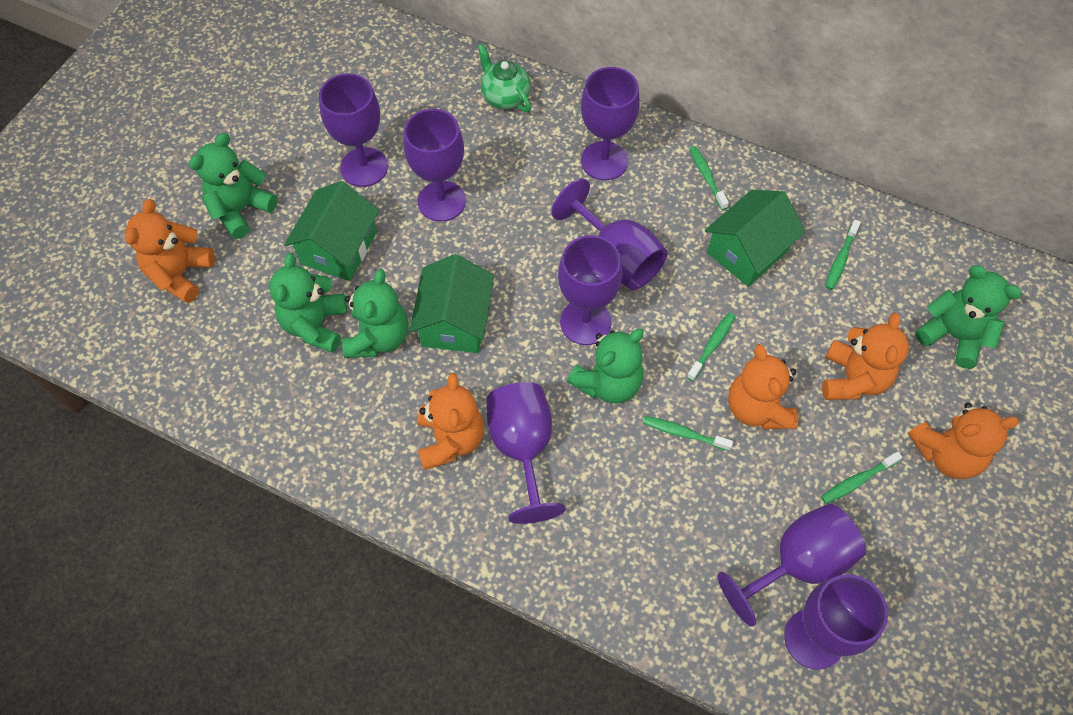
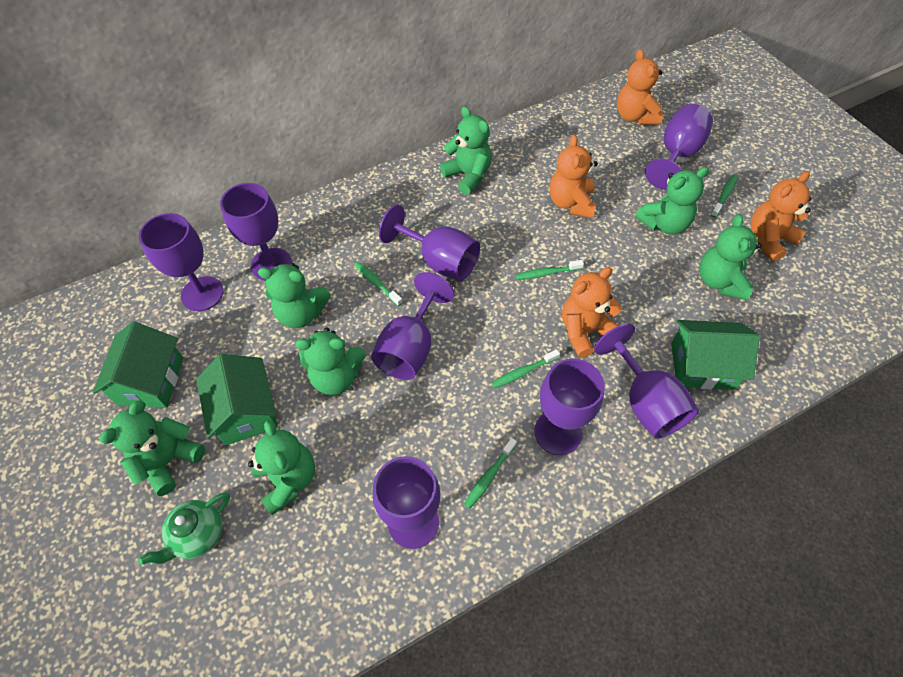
green teddy bear: [189,133,277,239] [269,253,347,353] [342,269,408,358] [567,329,644,404] [915,265,1022,369] = 5 -> [100,400,205,496] [248,420,315,515] [258,263,331,328] [295,327,366,395] [440,106,492,195] [635,167,709,235] [699,214,762,300] = 7
orange teddy bear: [125,199,215,303] [417,373,484,470] [728,344,798,429] [822,313,909,400] [908,402,1019,479] = 5 -> [550,135,598,218] [562,267,622,358] [617,49,663,125] [751,171,812,262] = 4

